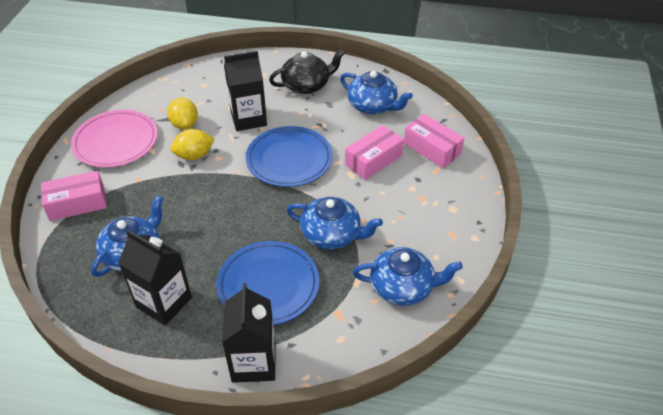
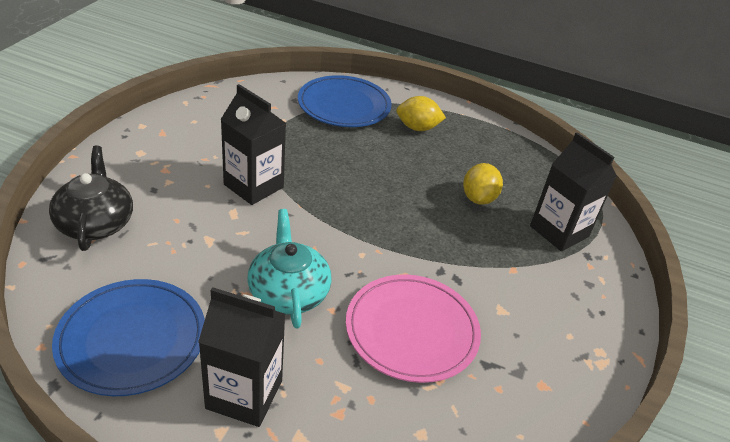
blue teapot: [91,195,164,277] [286,197,383,249] [340,71,413,114] [353,247,463,306] = 4 -> none = 0
pink box: [41,171,107,221] [345,125,404,180] [404,114,464,168] = 3 -> none = 0
turquoise teapot: none = 0 -> [247,209,332,329] = 1

